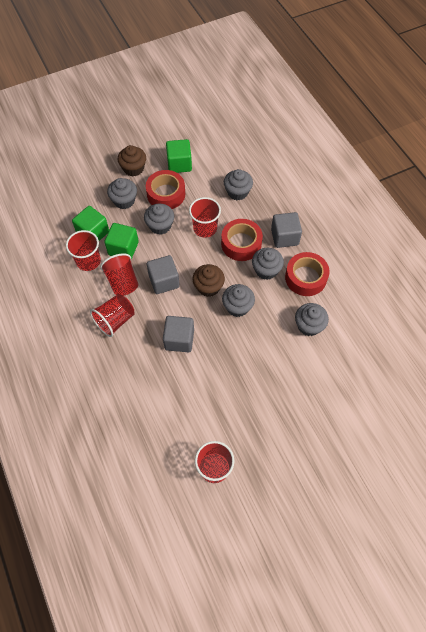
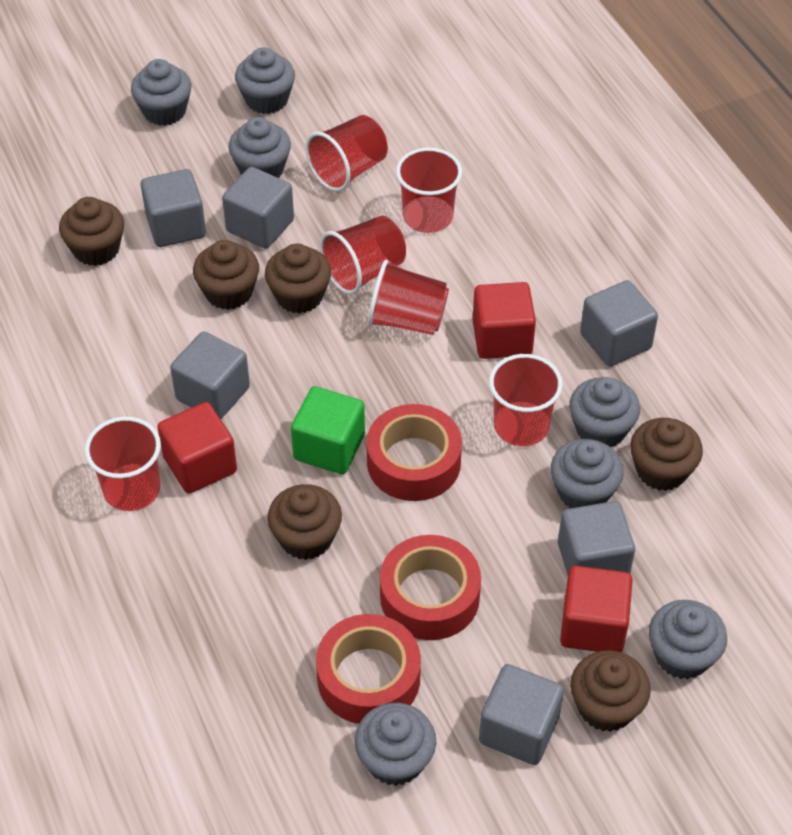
brown cupcake: [117,145,146,176] [192,264,225,297] = 2 -> [59,197,124,266] [193,240,259,310] [265,244,331,314] [267,484,342,560] [570,650,651,732] [630,418,703,491] = 6
green cube: [72,206,109,241] [104,223,139,259] [166,139,192,173] = 3 -> [291,386,365,474] = 1
grey cube: [147,255,180,294] [163,316,194,353] [271,212,302,248] = 3 -> [141,169,206,247] [170,332,250,419] [222,167,294,249] [479,664,564,765] [558,501,635,575] [580,280,658,366] = 6
grey cupcake: [107,178,137,209] [144,203,174,235] [222,284,255,317] [224,169,253,200] [252,248,284,280] [295,303,329,336] = 6 -> [131,59,191,126] [228,117,291,178] [235,47,295,114] [355,703,436,786] [551,439,624,508] [569,377,640,447] [649,600,727,679] = 7
red cube: none = 0 -> [157,402,237,494] [473,282,536,359] [560,566,633,652] = 3
red cup: [66,230,101,271] [90,294,135,337] [100,253,139,296] [189,197,221,238] [195,441,234,483] = 5 -> [85,417,161,511] [305,115,388,192] [320,216,406,294] [368,260,449,335] [396,148,462,233] [489,354,563,446] = 6

